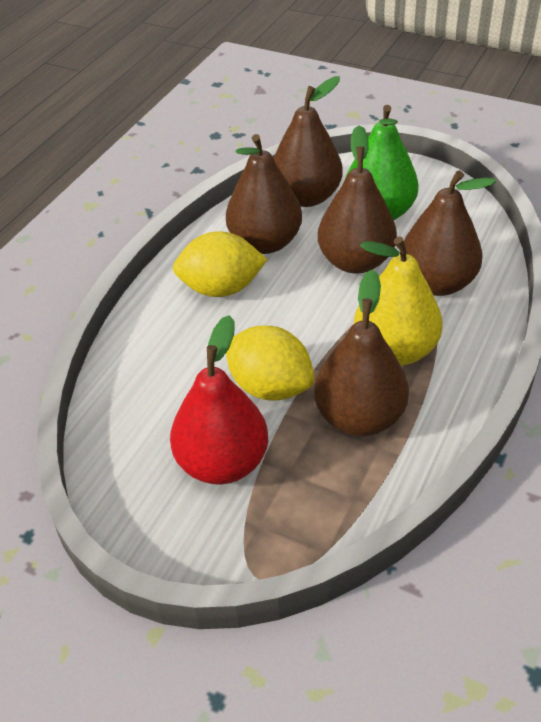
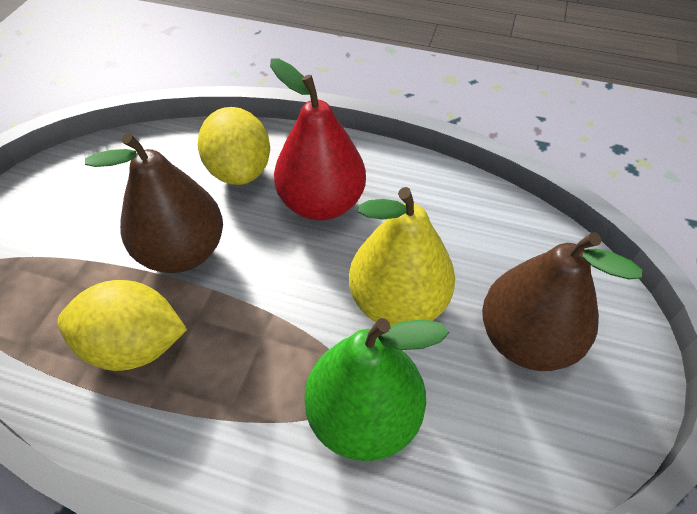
brown pear: [226,134,302,254] [273,76,343,207] [314,269,409,436] [318,125,397,274] [404,170,496,296] = 5 -> [85,133,223,273] [482,232,642,371] = 2

